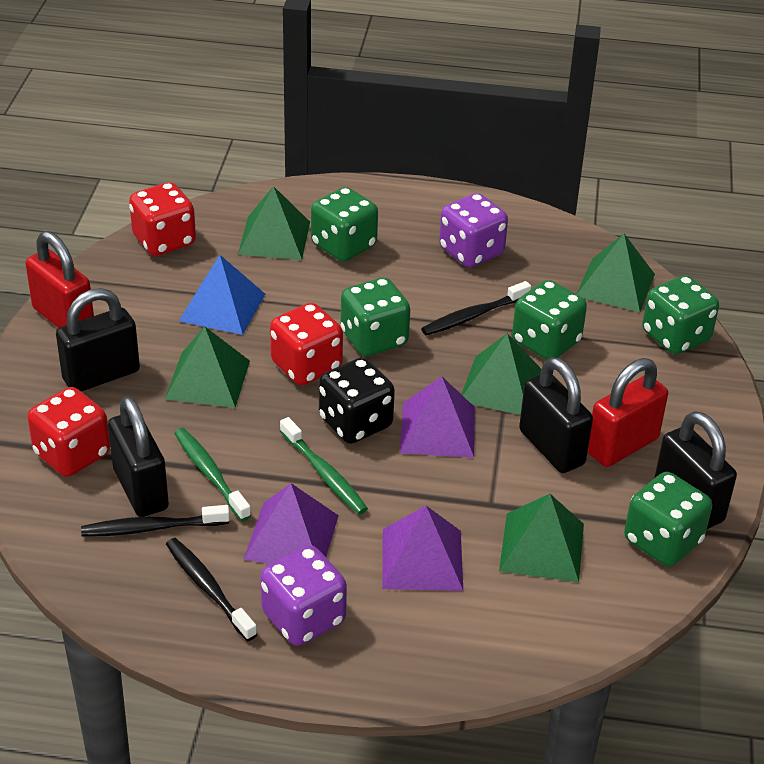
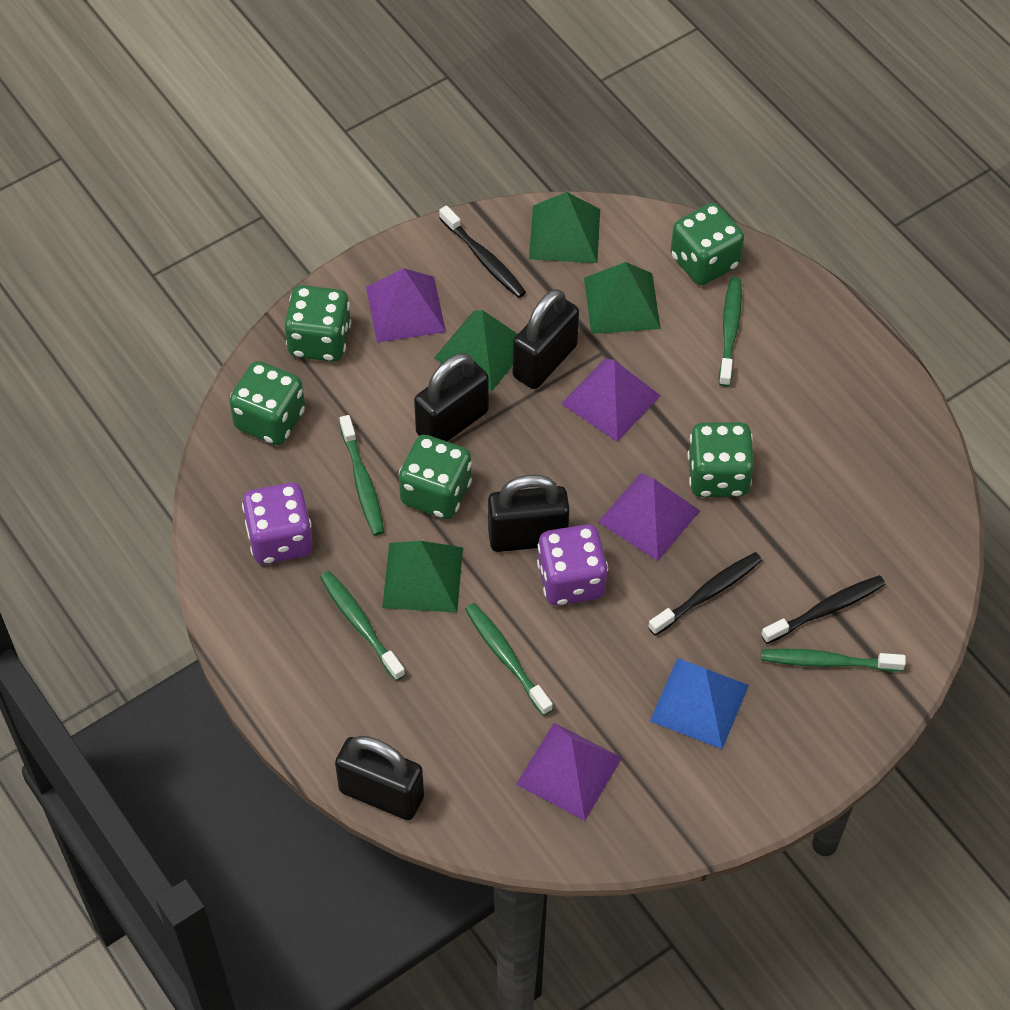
black dice: [319,358,395,444] = 1 -> none = 0
green pyramid: [165,327,250,408] [238,186,310,260] [461,333,541,415] [499,494,584,582] [577,234,655,312] = 5 -> [382,541,463,613] [434,310,518,391] [529,192,600,263] [584,262,661,334] = 4
green toothbrush: [174,428,251,521] [280,417,368,514] = 2 -> [320,571,405,681] [340,415,384,536] [465,603,553,716] [719,277,742,387] [761,649,906,672] = 5
purple pyramid: [243,483,339,564] [382,506,463,591] [400,377,475,458] = 3 -> [366,268,446,343] [516,723,622,821] [561,358,661,442] [598,473,700,561] = 4
red dice: [27,387,110,477] [129,182,196,256] [270,303,343,385] = 3 -> none = 0
red padlock: [25,231,94,328] [588,358,668,467] = 2 -> none = 0

